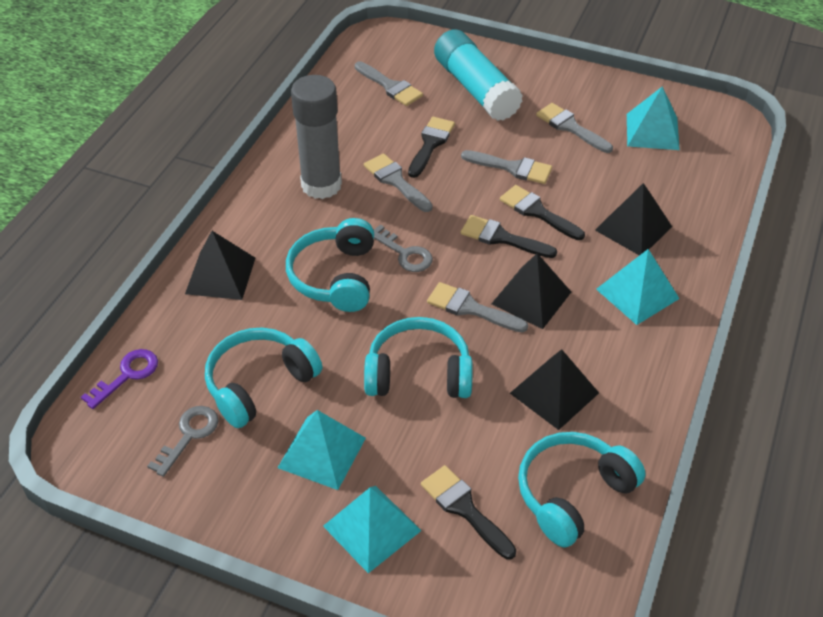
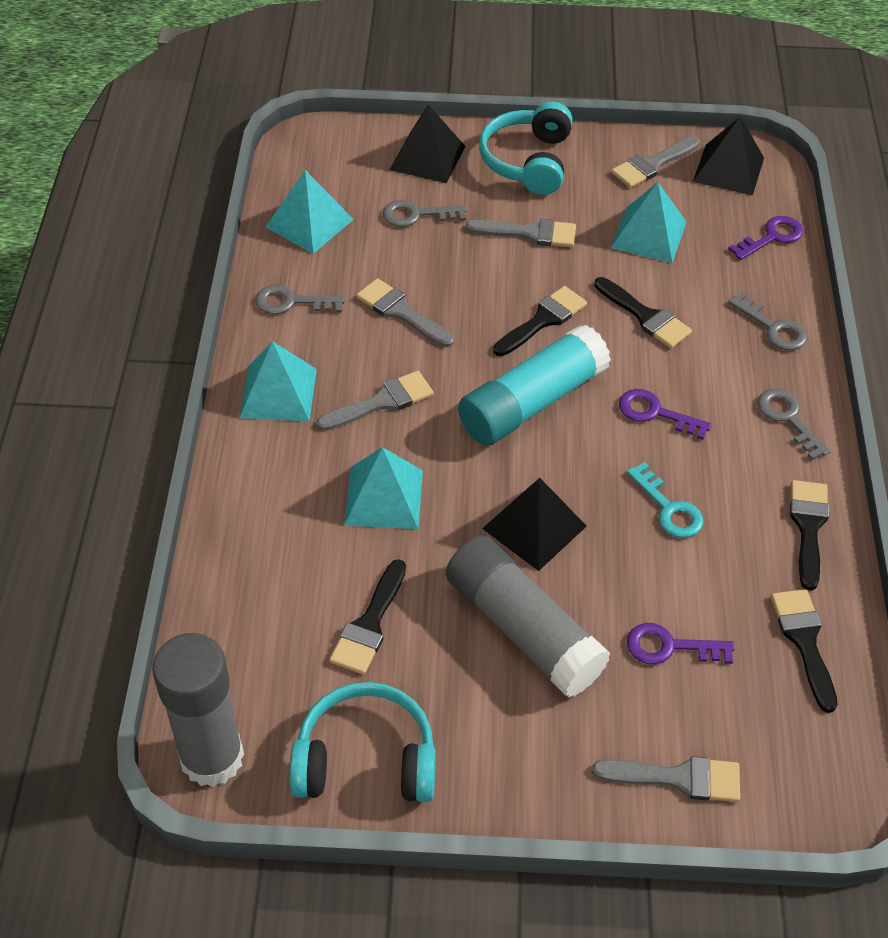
black brush: [408,117,455,178] [421,465,516,559] [461,215,557,258] [500,185,585,240] = 4 -> [329,559,406,674] [493,286,587,356] [594,277,692,348] [771,589,838,713] [790,480,829,591] = 5
black pyramid: [185,231,255,300] [491,253,571,329] [510,349,599,430] [595,183,672,255] = 4 -> [390,105,465,183] [482,478,587,571] [693,116,764,196] = 3
grey glue stick: [291,75,342,199] = 1 -> [152,633,244,787] [446,535,611,698] = 2
grey key: [147,406,219,477] [374,225,433,272] = 2 -> [255,285,345,314] [383,200,467,227] [728,292,807,350] [758,389,830,460] = 4
purple key: [81,349,158,409] = 1 -> [619,389,712,440] [627,623,734,664] [728,216,803,260] = 3
turquoise headphones: [205,328,322,428] [286,218,374,312] [364,317,473,398] [518,432,646,547] = 4 -> [290,682,436,802] [479,102,573,195] = 2
turquoise key: none = 0 -> [627,462,704,538] = 1

